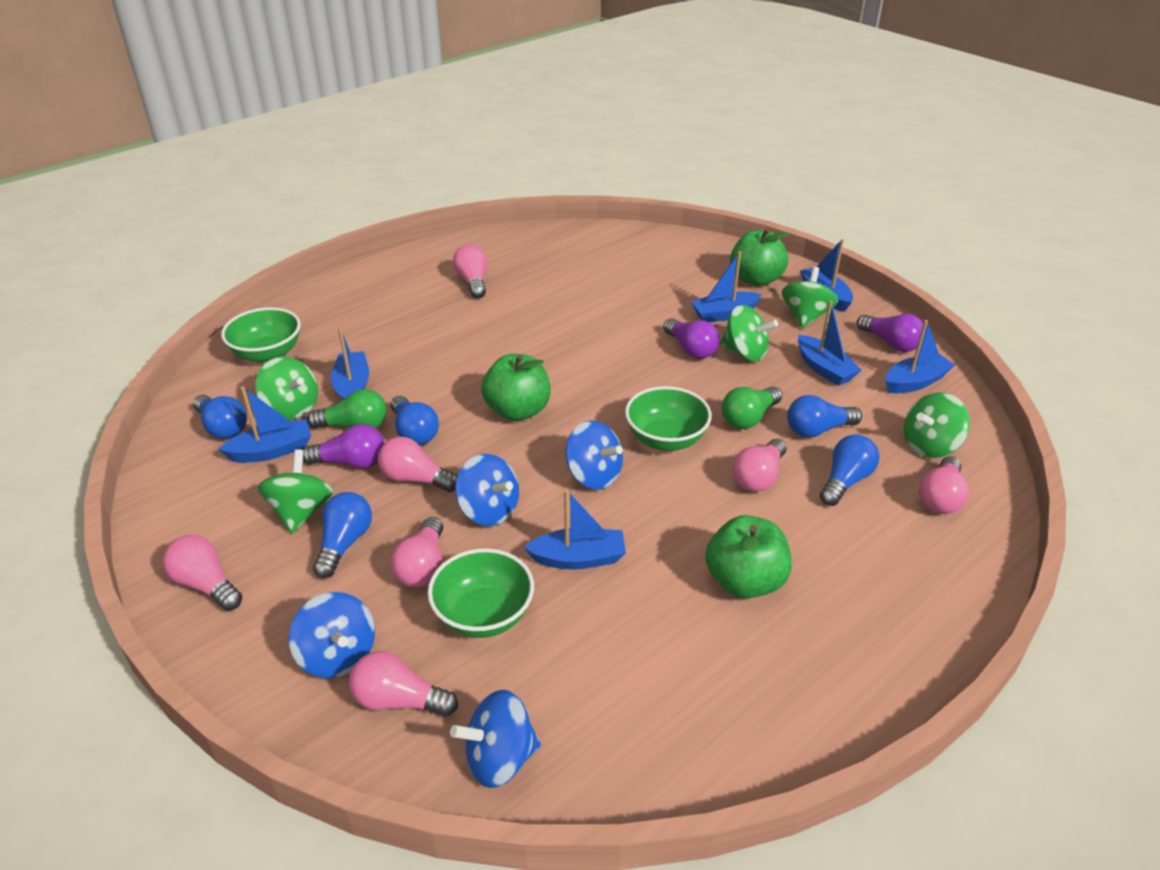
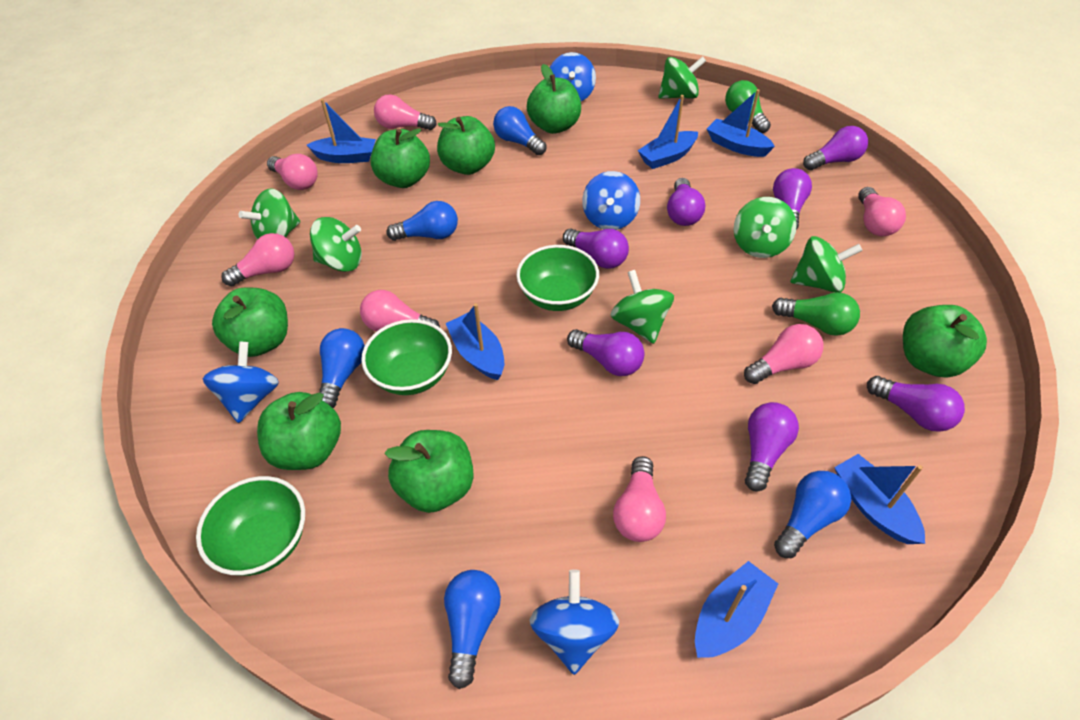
blue boat: [218,386,311,463] [331,327,369,400] [524,490,626,569] [691,251,761,322] [798,300,862,386] [800,239,853,312] [886,320,955,393] = 7 -> [307,99,376,163] [446,303,504,380] [638,95,698,169] [695,561,778,658] [707,89,775,157] [834,454,925,544] = 6
green apple: [481,354,550,421] [705,515,791,598] [730,228,789,286] = 3 -> [212,287,288,357] [257,392,341,470] [370,128,430,188] [384,430,474,513] [437,116,495,175] [527,64,581,134] [903,305,987,378] = 7
green spinning top: [255,357,318,420] [258,449,333,533] [720,305,778,362] [782,267,838,328] [904,393,970,458] = 5 -> [239,188,300,240] [310,217,362,272] [610,270,674,344] [658,56,706,99] [734,197,797,258] [790,236,863,293] = 6
purple light bulb: [303,424,384,468] [663,318,720,359] [857,314,923,352] = 3 -> [563,229,629,269] [567,329,645,376] [667,178,705,226] [745,402,799,492] [773,168,812,230] [803,126,868,170] [867,376,965,432] = 7

